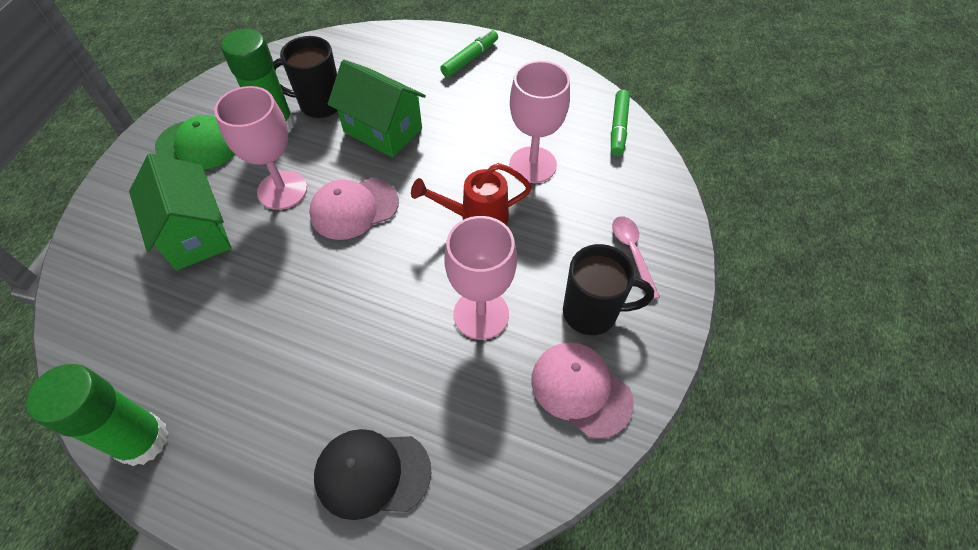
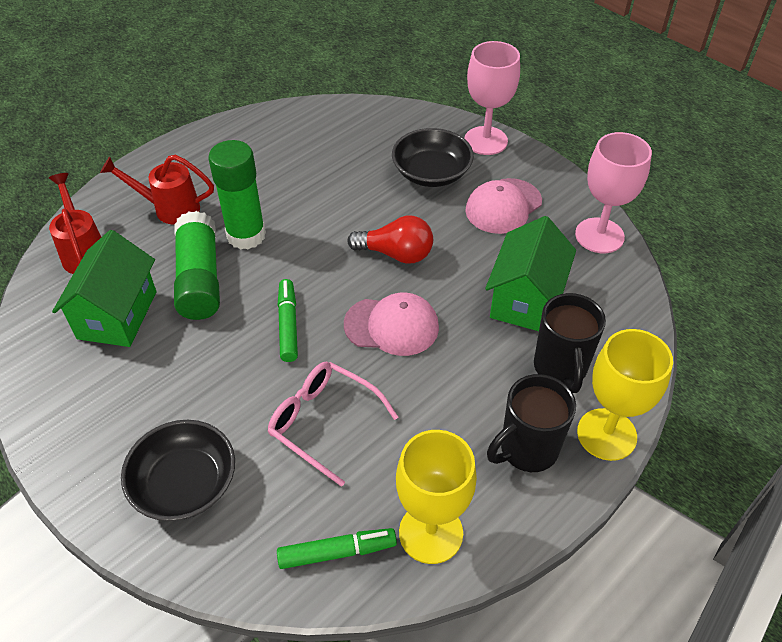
black bowl: none = 0 -> [121,420,235,521] [392,128,474,187] = 2
black cap: [314,429,431,520] = 1 -> none = 0
green cap: [155,115,235,169] = 1 -> none = 0
pink glasses: none = 0 -> [267,362,398,487] = 1
pink goblet: [214,86,307,210] [444,216,517,340] [510,61,570,183] = 3 -> [464,41,520,155] [575,132,652,253] = 2
pink spoon: [612,216,660,299] = 1 -> none = 0
red light bulb: none = 0 -> [347,216,433,264] = 1
red watering can: [411,163,532,225] = 1 -> [49,173,101,274] [100,154,214,225] = 2
yellow goblet: none = 0 -> [396,430,477,564] [577,329,673,461] = 2

